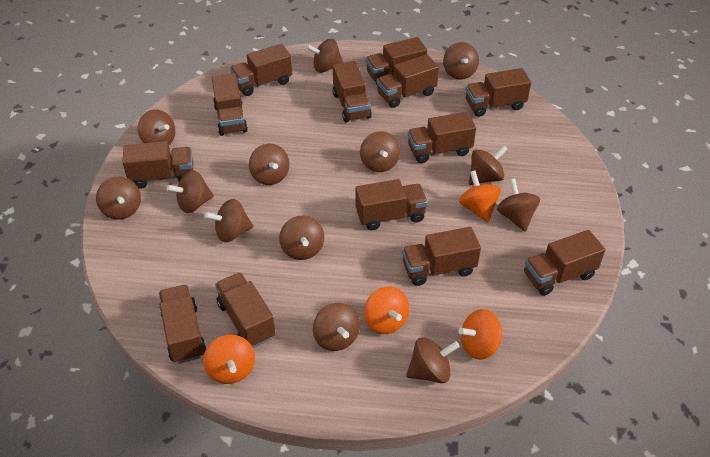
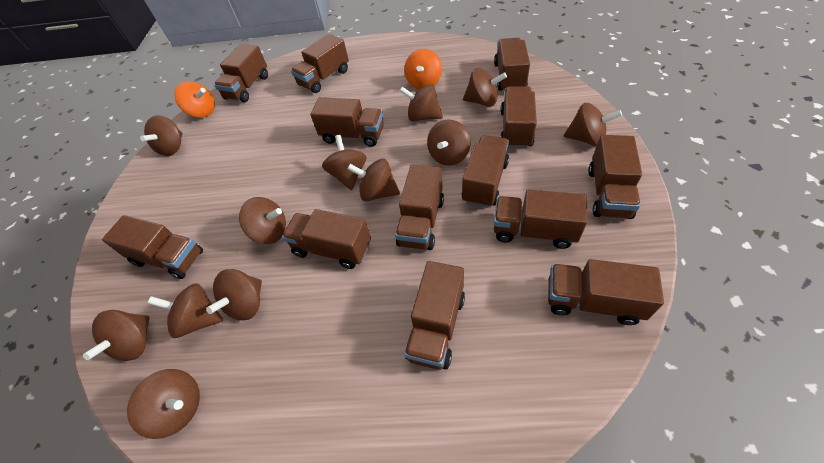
brown spinning top: [96,176,141,220] [138,109,175,145] [166,170,214,213] [205,199,254,242] [249,144,289,185] [279,215,324,260] [306,39,344,73] [313,303,360,351] [360,131,400,172] [406,337,460,383] [443,42,479,79] [469,146,507,185] [497,178,540,232] = 13 -> [83,310,150,361] [127,369,200,439] [140,115,183,156] [148,283,223,338] [206,269,262,320] [239,197,286,244] [322,135,367,190] [347,159,400,201] [400,84,443,122] [427,120,471,166] [463,68,507,107] [564,103,622,146] = 12
orange spinning top: [203,335,255,384] [364,286,409,334] [458,309,503,360] [459,170,501,222] = 4 -> [175,81,215,118] [404,49,442,89] = 2

